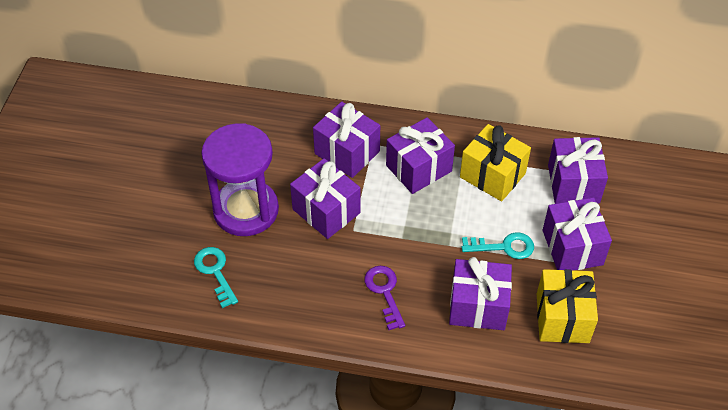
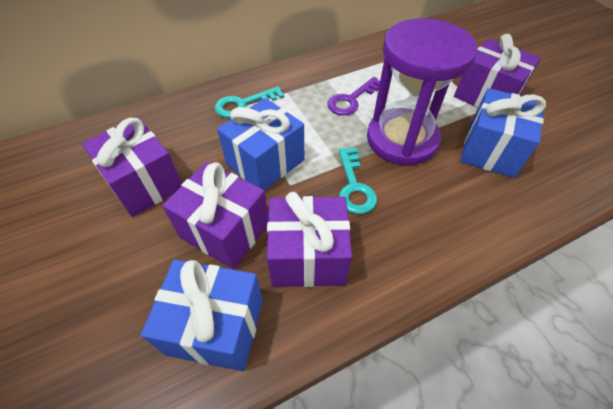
blue gift: none = 0 -> [141,260,263,371] [217,98,304,191] [460,88,546,178] = 3
purple gift: [290,158,361,239] [313,101,380,178] [386,117,455,194] [449,257,512,330] [543,198,612,271] [548,137,608,204] = 6 -> [82,117,182,217] [162,162,269,269] [267,192,352,287] [454,34,541,108] = 4
yellow gift: [460,124,531,201] [537,269,598,343] = 2 -> none = 0

